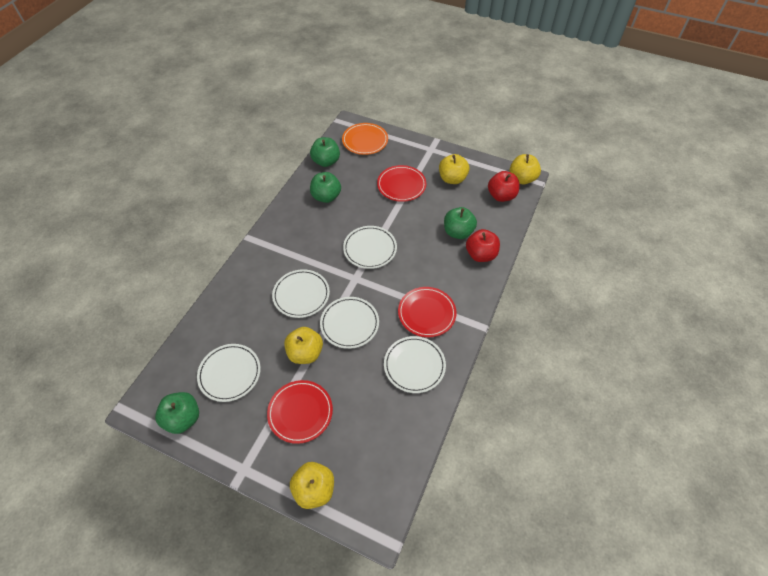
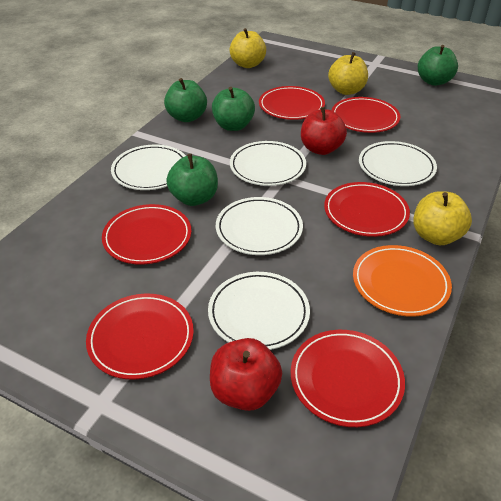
red plate: [267,380,333,444] [377,165,426,202] [398,287,457,337] = 3 -> [86,294,194,380] [102,204,191,265] [259,86,325,120] [291,330,405,427] [324,182,410,237] [332,97,400,133] = 6
yellow apple: [284,327,323,364] [290,462,334,509] [439,154,469,184] [510,154,541,184] = 4 -> [229,28,266,68] [328,52,368,95] [413,191,472,245] = 3

